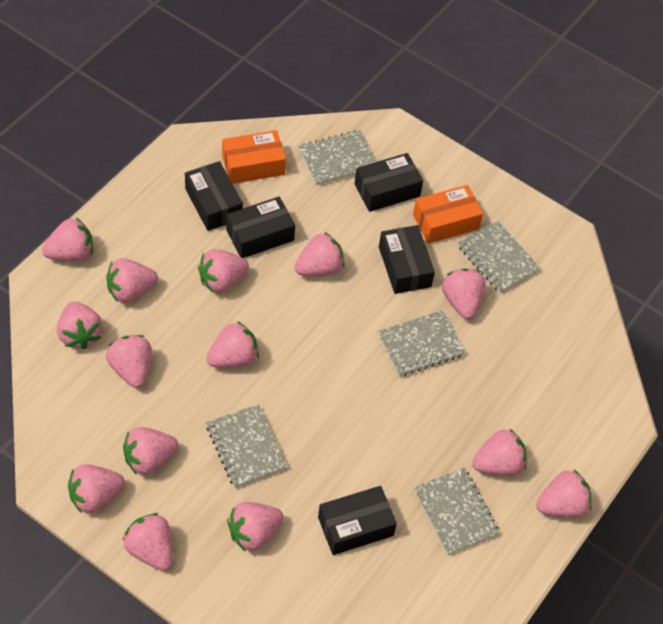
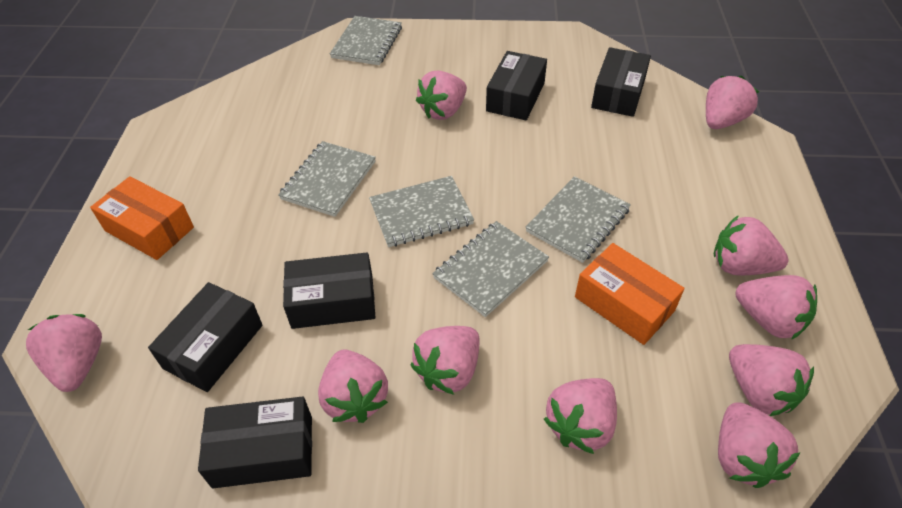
pink strawberry: [42,218,93,261] [57,301,103,350] [68,464,125,513] [106,258,158,303] [106,335,152,388] [123,427,178,475] [123,513,173,571] [198,249,249,293] [206,321,259,368] [227,502,283,552] [294,232,345,276] [442,268,486,319] [472,428,527,476] [536,469,592,518] = 14 -> [26,314,102,392] [318,350,388,423] [410,326,480,395] [416,71,467,120] [544,378,617,454] [706,76,759,129] [714,215,789,275] [718,402,801,488] [729,344,814,416] [736,275,817,340] = 10

